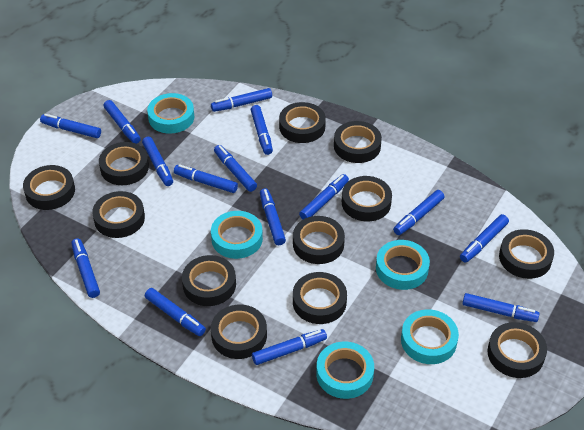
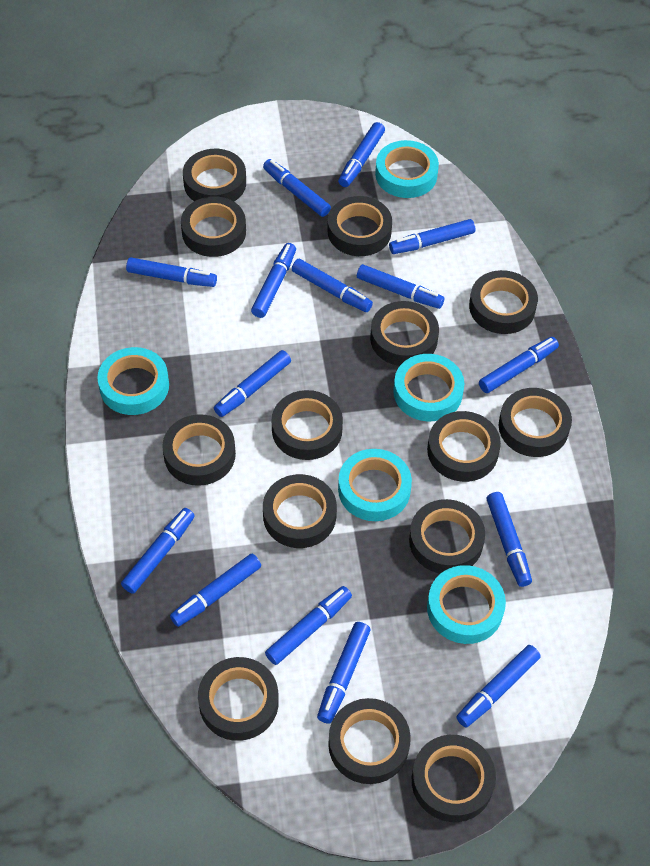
black tape: [23,165,75,210] [92,191,145,238] [99,142,149,185] [182,255,236,306] [211,305,267,359] [279,102,326,143] [293,216,345,264] [293,272,347,324] [334,121,382,163] [342,176,392,221] [487,322,547,378] [499,229,554,279] = 12 -> [162,414,236,486] [181,196,246,257] [183,149,246,201] [198,657,279,741] [263,474,337,548] [272,390,343,460] [327,196,392,256] [328,698,411,784] [370,301,439,366] [409,499,485,574] [412,735,496,822] [427,411,501,482] [469,270,538,334] [499,388,572,457] = 14

